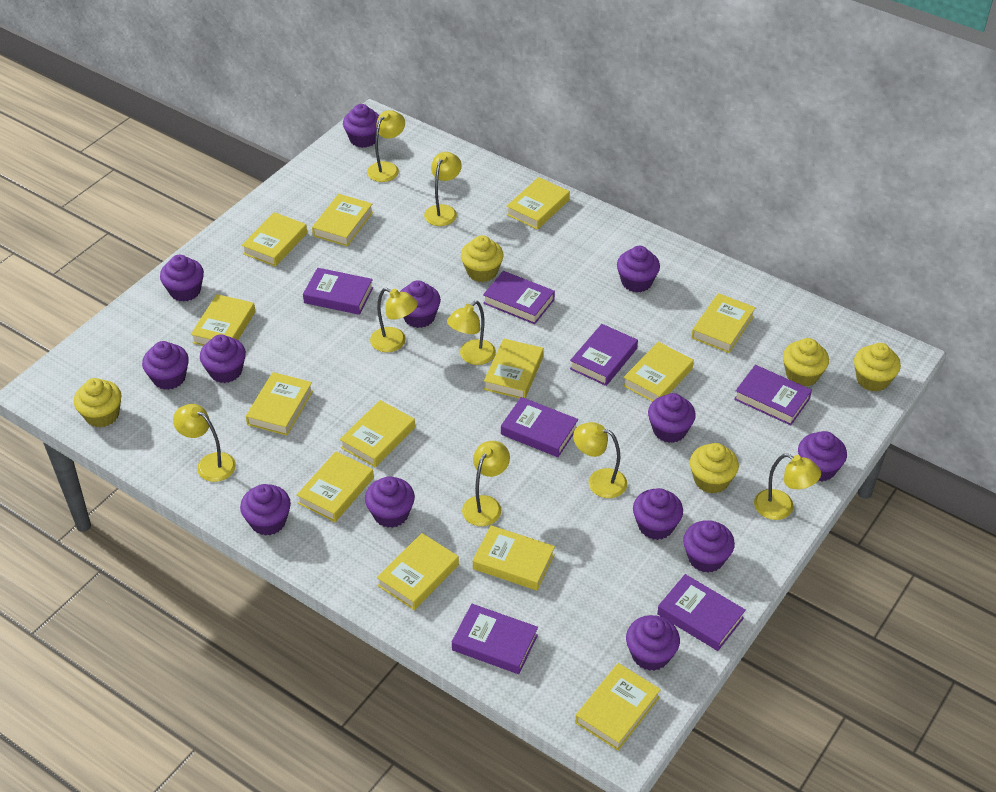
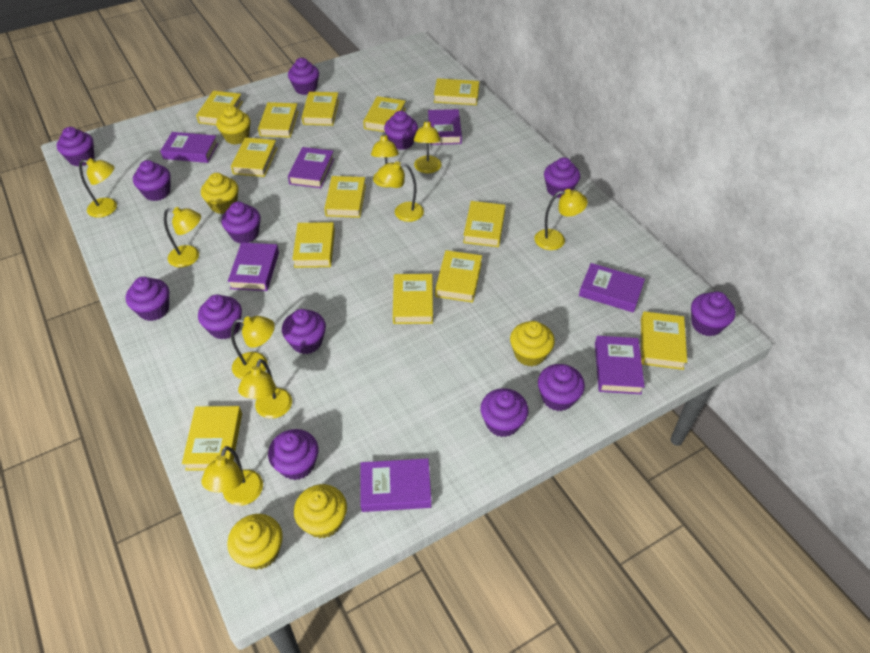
yellow lamp: [173,404,236,482] [367,110,405,182] [370,288,418,352] [424,152,462,226] [447,301,496,365] [462,441,510,526] [573,422,627,498] [754,453,821,520] = 8 -> [79,158,117,218] [164,207,201,267] [201,446,263,506] [231,316,275,379] [238,359,292,419] [371,131,399,187] [378,161,424,222] [414,118,442,173] [534,189,588,250] = 9

